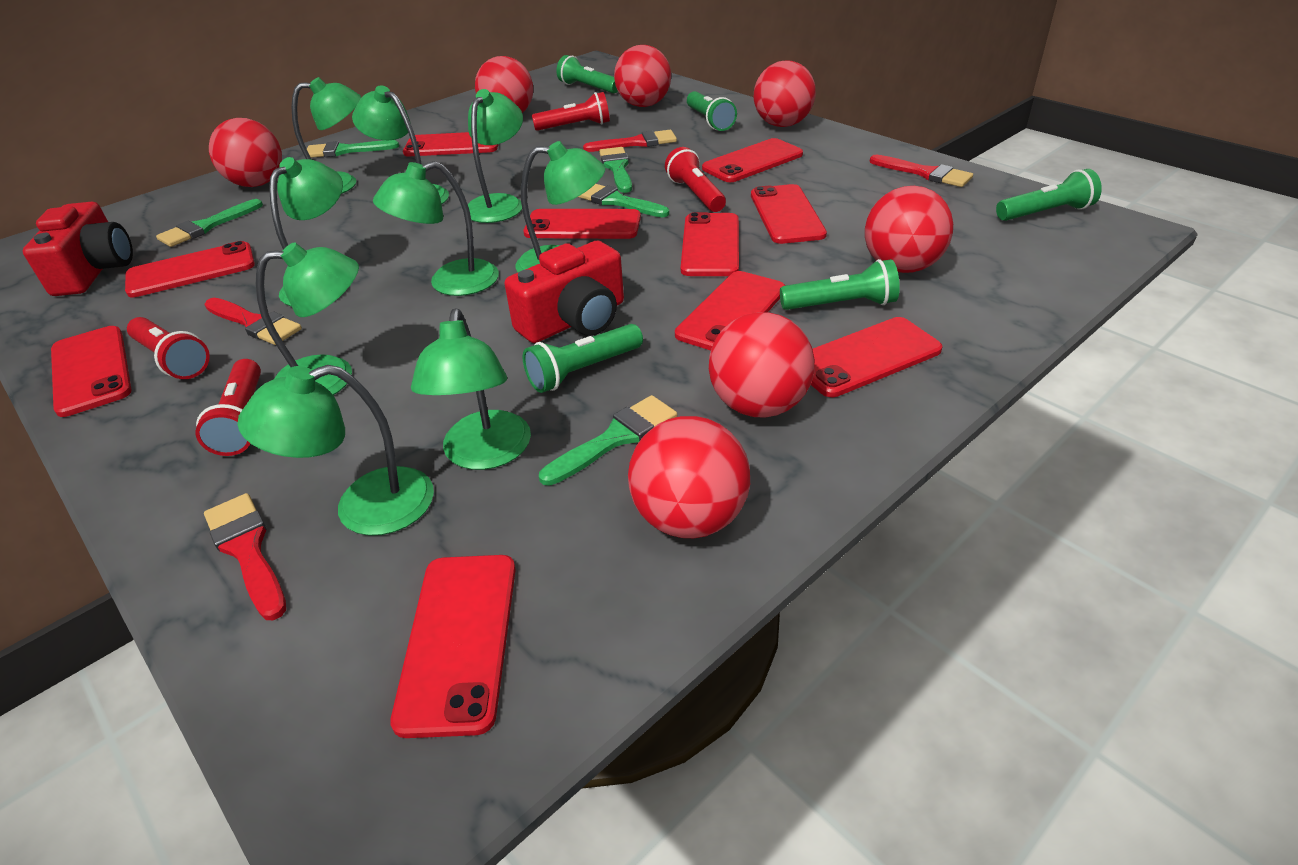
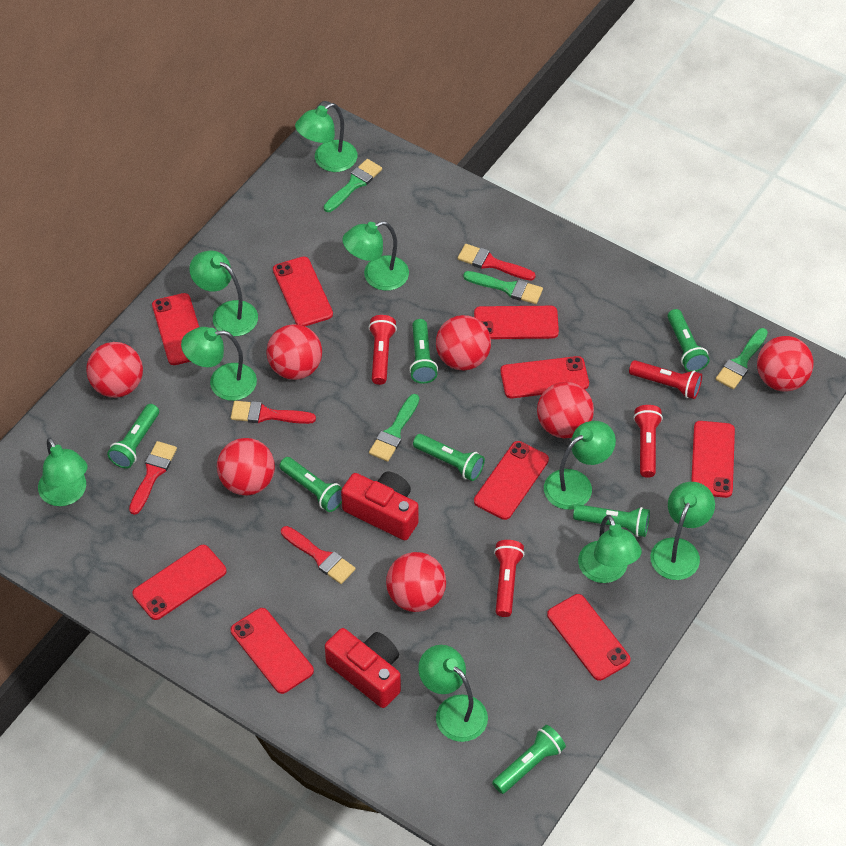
green brush: [156,199,263,247] [307,140,399,158] [539,395,677,486] [578,184,669,217] [599,147,632,193] = 5 -> [324,159,382,212] [369,394,419,462] [463,271,543,304] [716,328,768,389] = 4
green flashlight: [523,324,643,393] [556,55,618,93] [687,91,737,131] [780,259,900,310] [996,169,1102,221] = 5 -> [107,404,159,469] [280,457,342,512] [409,319,438,384] [413,434,485,481] [492,725,566,794] [573,504,650,537] [667,309,710,372] = 7
red phone: [51,326,132,417] [125,241,255,298] [390,555,515,738] [403,132,499,156] [524,209,641,239] [675,271,786,351] [681,212,739,276] [702,138,803,182] [751,184,827,244] [811,317,943,397] = 10 -> [133,545,226,620] [152,293,199,365] [231,608,314,694] [273,256,333,326] [474,306,559,339] [474,441,549,520] [500,356,589,398] [547,594,631,681] [691,421,735,498] = 9

